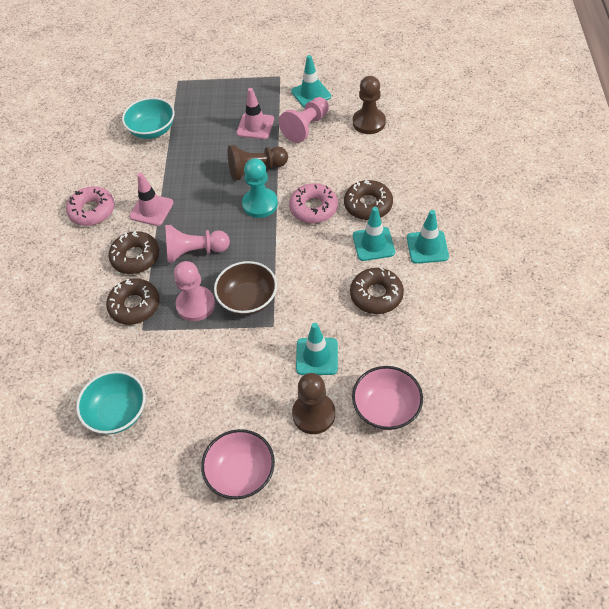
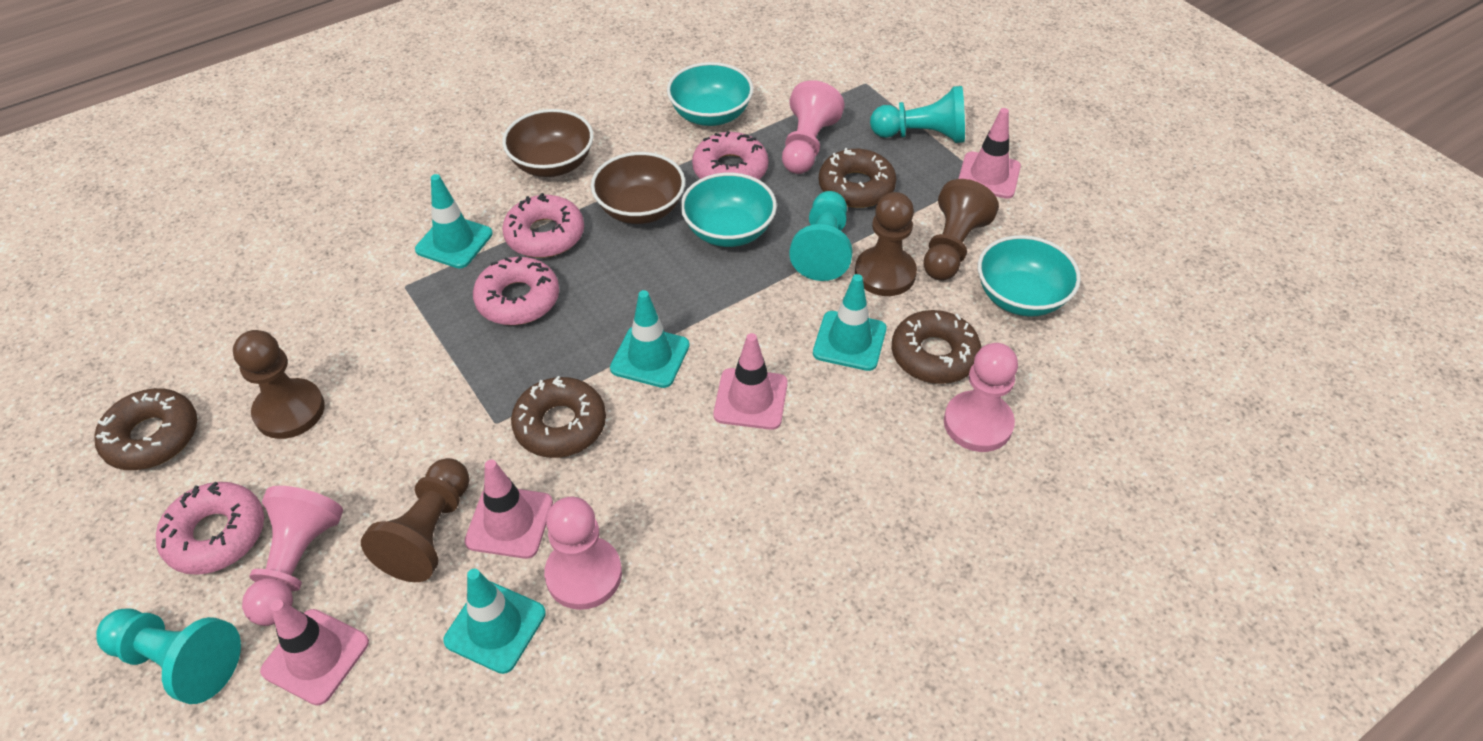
brown bowl: [214,261,277,315] = 1 -> [502,109,594,177] [591,152,685,224] = 2
brown pawn: [227,145,288,181] [292,373,335,434] [353,76,386,134] = 3 -> [233,330,325,439] [361,458,469,582] [855,192,917,296] [923,179,999,281] = 4
pink bowl: [201,429,275,500] [352,366,423,430] = 2 -> none = 0
pink donut: [66,186,115,226] [289,183,338,223] = 2 -> [156,481,264,575] [473,256,559,325] [502,193,584,258] [692,131,769,180] = 4
pink pawn: [165,225,230,263] [174,261,215,321] [279,97,329,143] = 3 -> [242,486,343,626] [544,497,622,610] [782,80,845,174] [944,343,1018,452] = 4
pink traffic cone: [129,173,173,226] [237,88,274,139] = 2 -> [260,600,369,705] [464,460,553,559] [713,333,788,430] [958,108,1021,199] = 4
turquoise bowl: [76,371,146,434] [122,97,175,139] = 2 -> [667,62,753,126] [681,173,777,247] [978,235,1081,317] = 3
turquoise pawn: [242,158,278,218] = 1 -> [96,609,241,704] [789,191,853,281] [870,86,965,143] = 3

